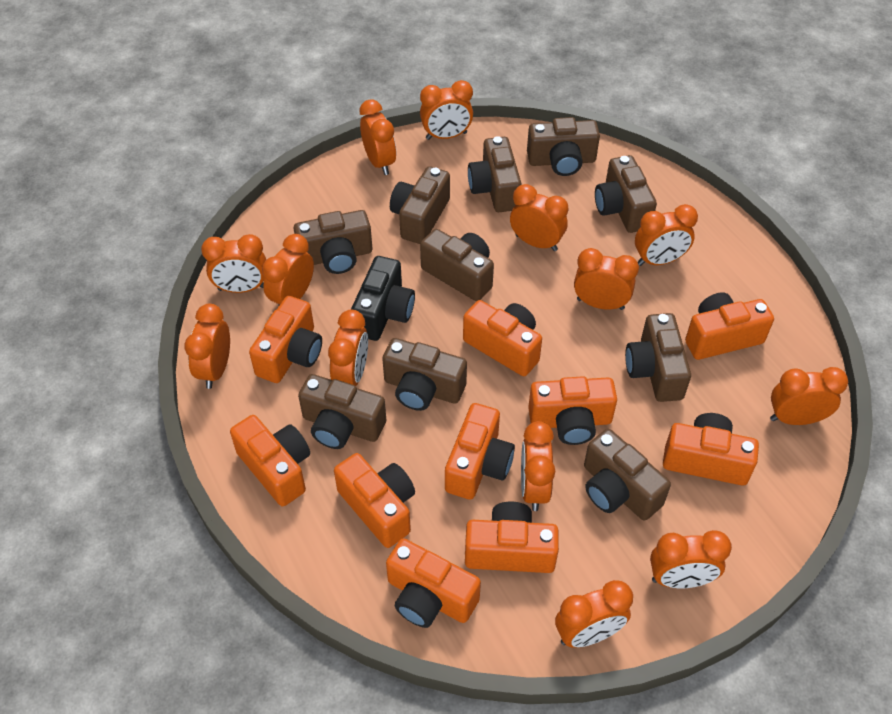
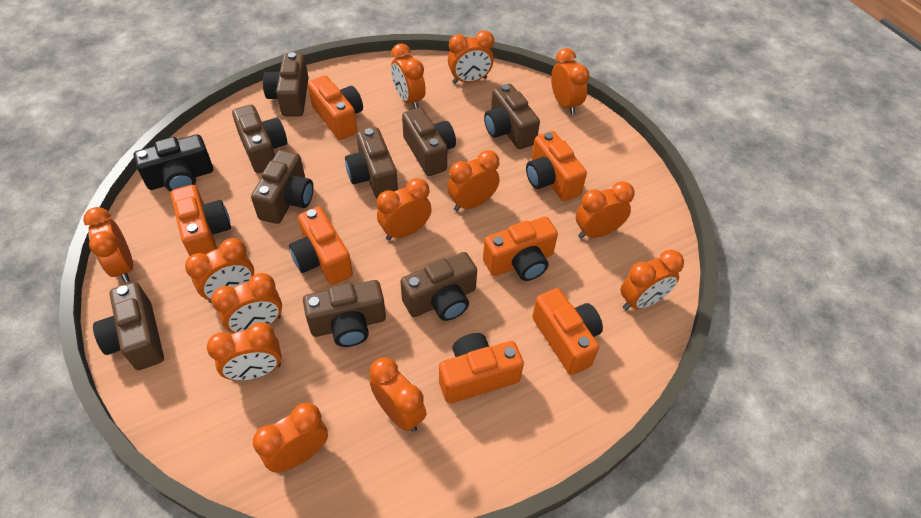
brown camera: [293,210,372,274] [298,374,386,449] [382,338,467,411] [390,166,450,244] [420,229,494,301] [468,136,522,212] [527,117,600,176] [584,429,671,521] [595,155,657,233] [625,313,691,402] = 10 -> [93,282,164,370] [232,105,287,173] [251,150,313,224] [263,52,309,116] [303,280,386,347] [345,128,398,198] [400,252,477,321] [402,108,456,176] [484,84,540,149] = 9
orange camera: [230,415,310,506] [249,296,322,383] [334,453,415,548] [386,538,481,628] [445,403,515,500] [463,300,542,376] [465,502,559,573] [528,376,617,445] [663,413,759,486] [685,292,774,360] = 10 -> [171,185,231,256] [289,207,353,285] [308,76,363,140] [439,333,524,404] [483,216,558,281] [526,131,587,201] [532,288,603,375] = 7

